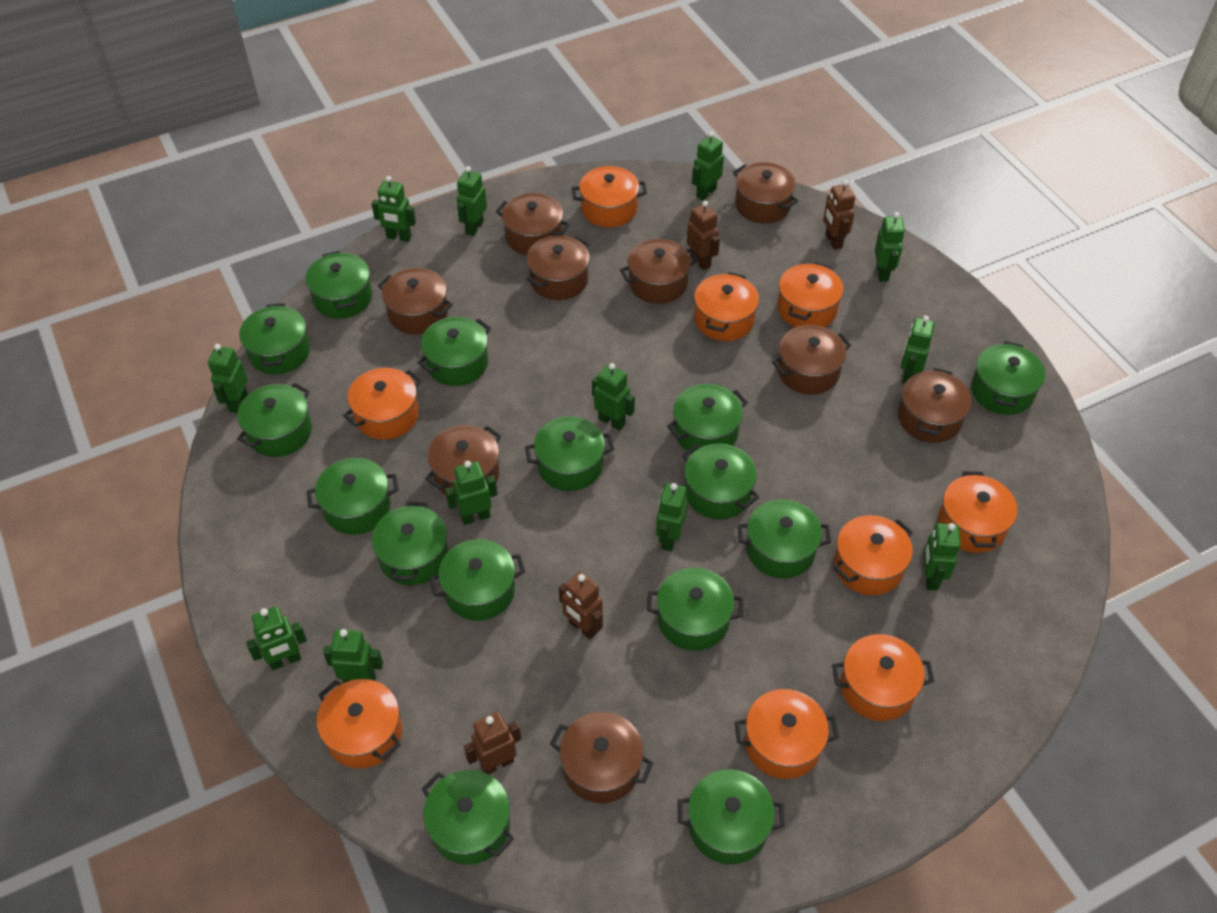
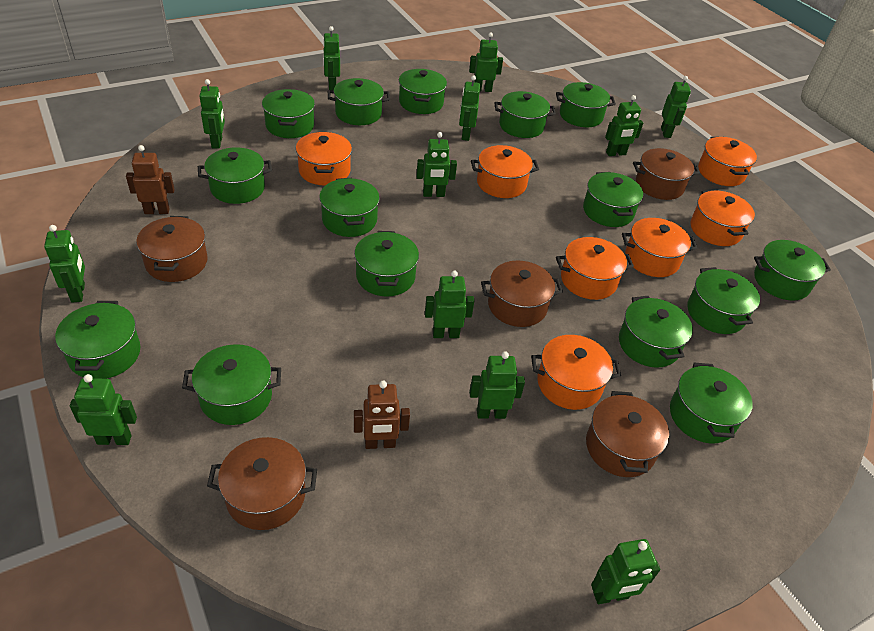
brown pot: [378,268,453,334] [425,425,502,495] [496,193,570,255] [526,235,590,300] [550,712,653,803] [620,239,698,304] [733,162,798,223] [772,325,851,395] [898,368,972,443] = 9 -> [136,216,208,282] [207,437,317,530] [481,261,563,327] [586,391,669,477] [633,148,700,200] = 5
brown robot: [464,712,521,774] [559,572,603,640] [687,201,720,270] [823,180,855,250] = 4 -> [126,145,175,214] [354,381,410,449] = 2
orange pot: [317,679,402,768] [343,368,422,440] [572,166,647,227] [694,272,759,341] [735,689,839,779] [778,262,843,327] [832,634,934,721] [834,515,913,595] [938,471,1018,553] = 9 -> [296,132,352,185] [471,145,539,198] [531,335,621,410] [556,237,634,300] [622,218,697,277] [691,190,755,246] [698,137,757,186] = 7

